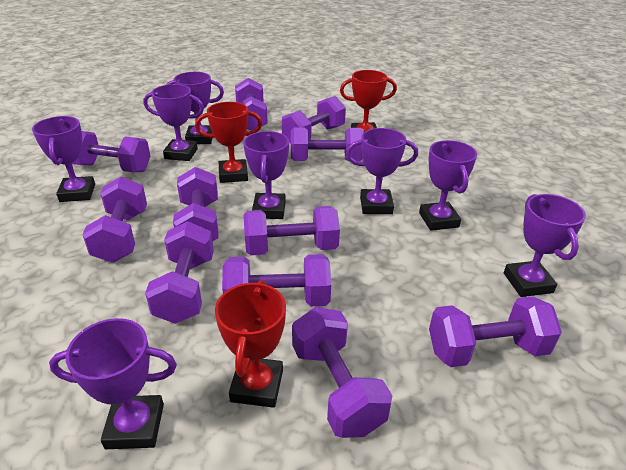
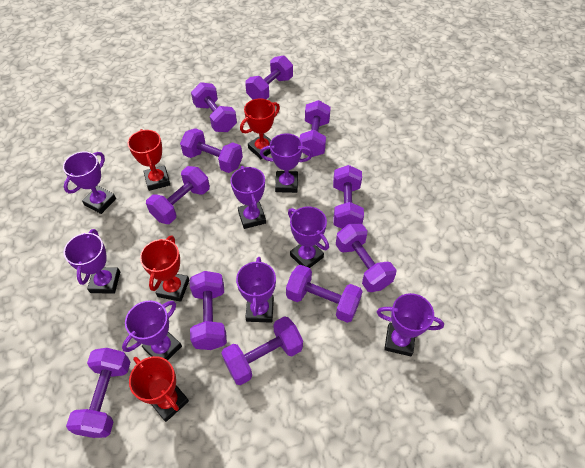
red trophy: [195,102,262,183] [215,280,286,408] [340,70,397,132] = 3 -> [128,129,170,191] [129,356,189,422] [140,236,189,302] [240,98,280,159] = 4

